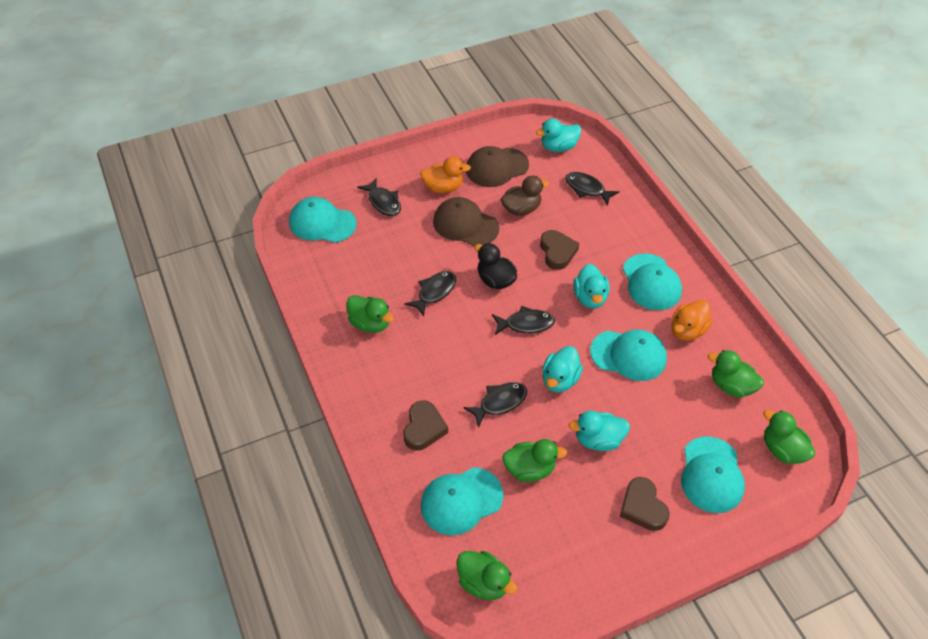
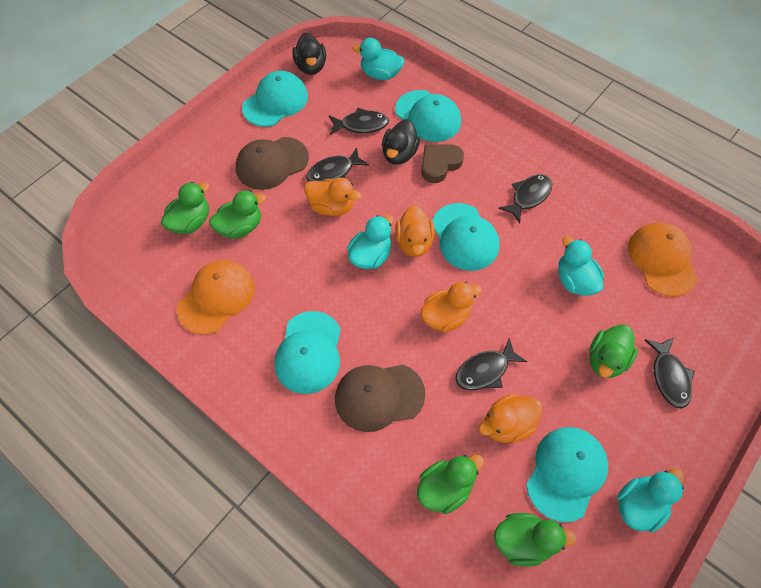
black duck: [474,243,517,289] = 1 -> [292,33,326,75] [382,119,420,165] = 2
brown duck: [501,176,549,216] = 1 -> none = 0
brown heart: [403,400,448,451] [540,230,579,270] [620,477,670,531] = 3 -> [421,144,464,183] = 1
orange cap: none = 0 -> [177,260,254,335] [628,222,698,297] = 2
orange duck: [420,156,471,193] [671,300,712,341] = 2 -> [304,178,361,216] [395,205,435,257] [420,282,482,333] [479,394,542,443] = 4

